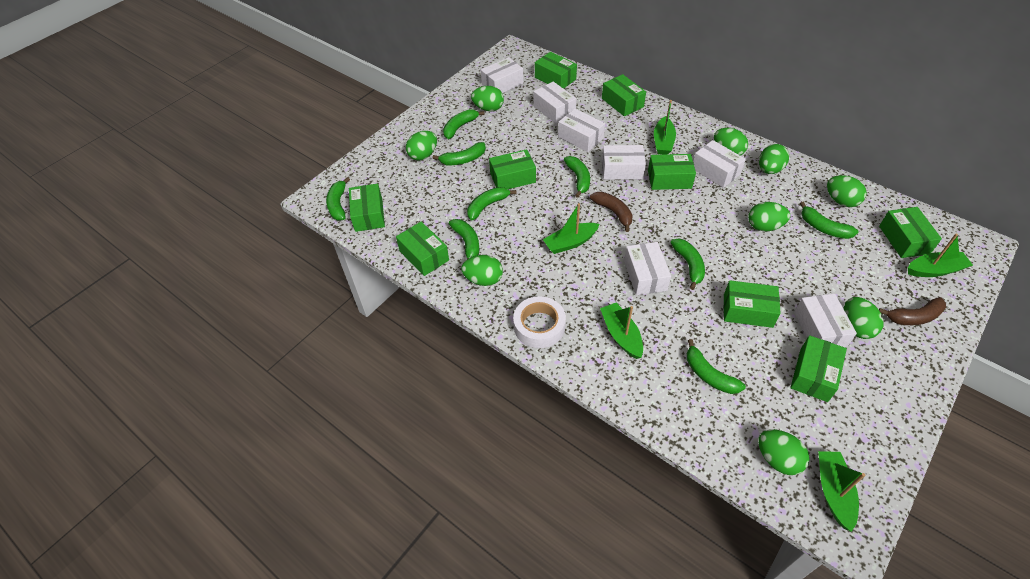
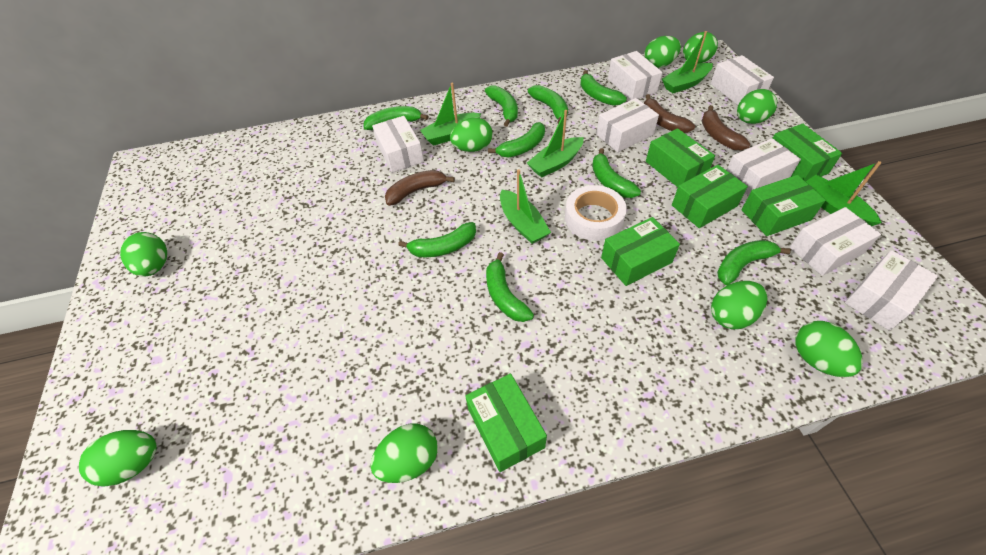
brown banana: [590,192,633,232] [879,297,946,325] = 2 -> [385,170,455,206] [644,94,695,133] [702,105,750,150] = 3
green box: [349,183,385,232] [396,222,449,276] [489,149,536,189] [535,52,577,89] [602,74,646,116] [648,154,696,190] [724,280,781,328] [790,335,847,402] [879,207,942,258] = 9 -> [465,373,547,472] [601,217,680,286] [646,128,715,187] [672,165,748,228] [742,175,826,236] [773,124,842,182] = 6

